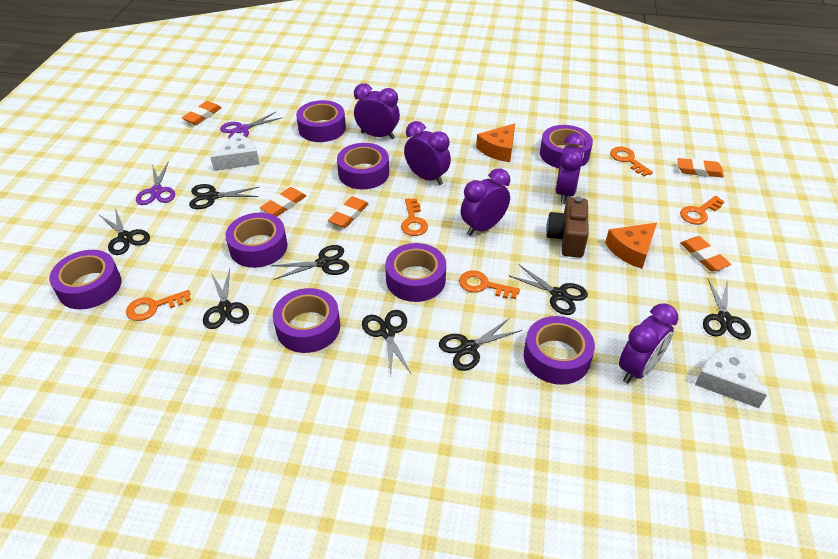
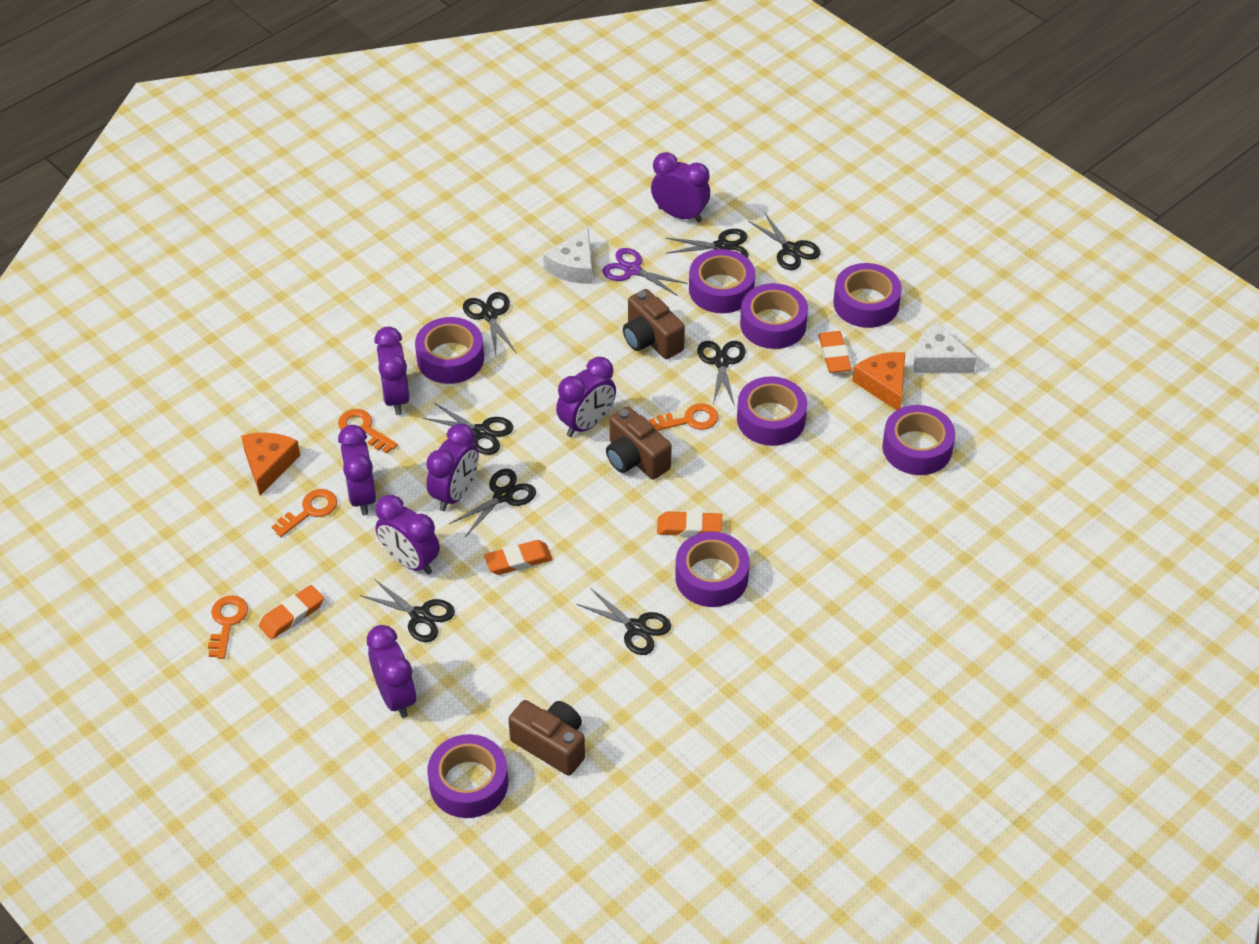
brown camera: [546,197,589,258] = 1 -> [508,700,585,776] [606,406,672,479] [623,289,685,359] = 3
orange eraser: [182,101,222,125] [260,187,306,217] [328,196,368,228] [677,158,724,178] [680,236,731,271] = 5 -> [259,585,324,640] [484,540,552,575] [657,511,722,537] [818,331,852,373] = 4
orange key: [126,290,191,321] [401,198,428,236] [459,270,520,299] [610,147,653,177] [680,196,725,224] = 5 -> [208,595,248,659] [272,489,337,537] [338,409,398,454] [649,403,718,431] = 4
purple clock: [354,83,400,139] [404,121,451,185] [461,168,510,236] [556,133,586,204] [619,303,679,384] = 5 -> [338,425,376,515] [367,625,417,718] [374,327,410,415] [375,495,440,575] [426,423,479,511] [556,357,616,437] [651,152,710,223] = 7
purple scissors: [136,161,175,205] [220,112,283,138] = 2 -> [603,248,688,296] = 1

